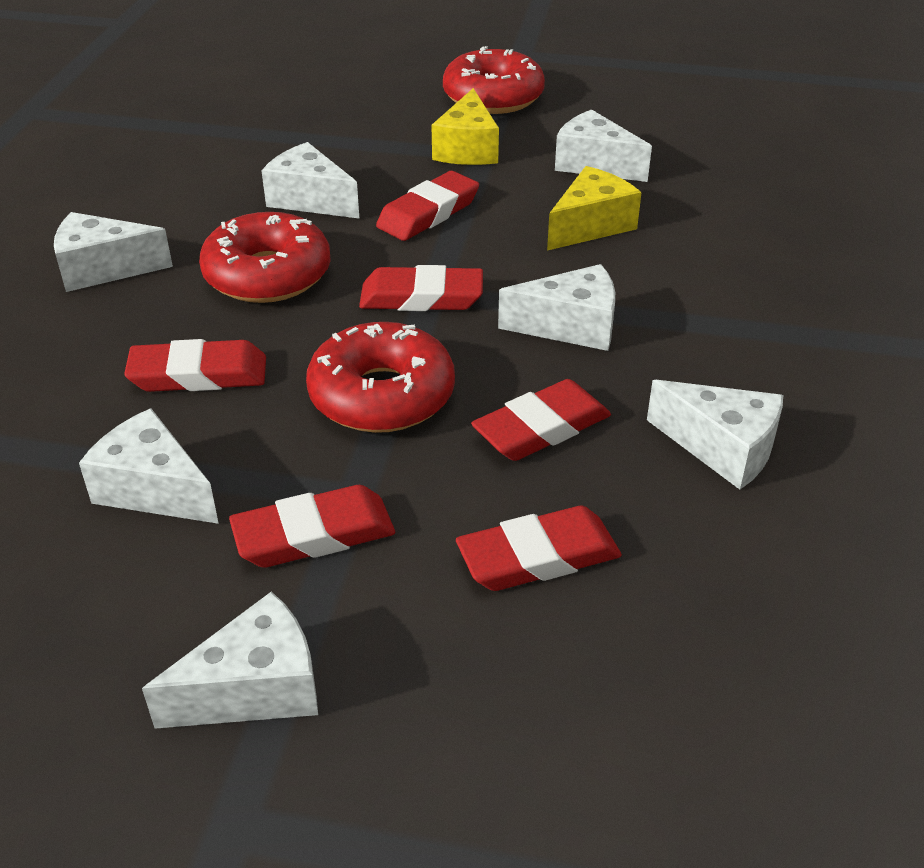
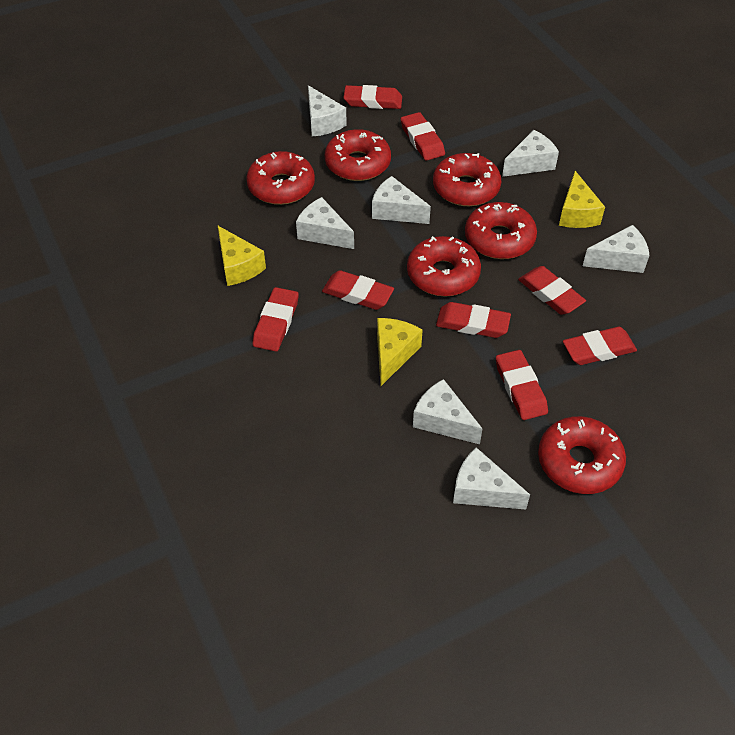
red donut: [199,212,331,303] [306,322,455,433] [443,46,545,114] = 3 -> [246,151,315,205] [325,129,391,181] [407,236,481,297] [433,153,501,206] [465,202,537,259] [538,416,626,494] = 6
red eraser: [124,339,266,392] [229,485,395,568] [359,265,483,311] [376,171,479,241] [456,506,622,591] [471,379,611,461] = 6 -> [253,287,299,352] [322,270,394,310] [343,85,402,109] [401,112,445,161] [436,302,511,338] [496,350,548,420] [518,266,586,315] [563,327,637,365] = 8
yellow cheese: [431,88,499,165] [547,166,642,251] = 2 -> [218,226,266,286] [377,318,423,386] [559,171,605,228] = 3

